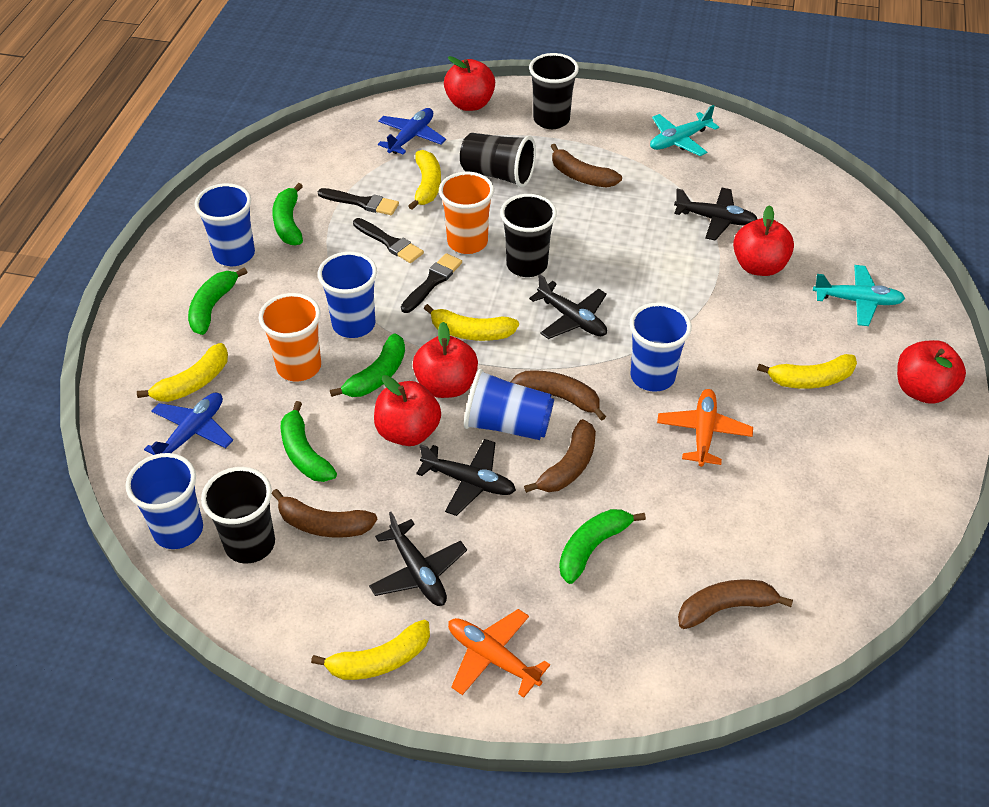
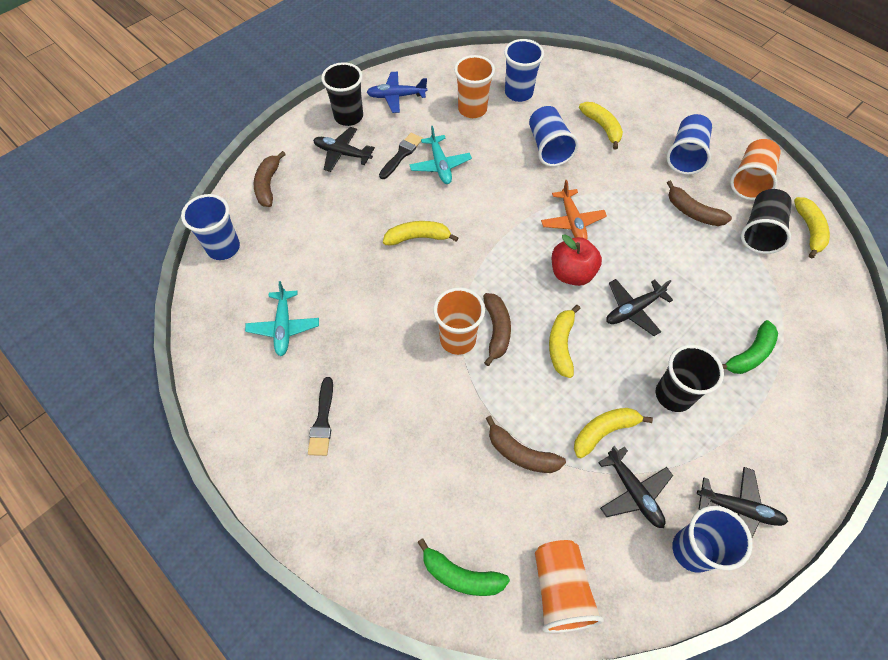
black brush: [318,188,399,215] [353,218,424,263] [401,253,462,313] = 3 -> [308,377,333,456] [379,133,423,179] = 2
black cup: [201,467,275,564] [460,133,536,188] [500,194,557,277] [529,53,579,129] = 4 -> [321,62,363,126] [656,345,724,412] [741,189,792,254] = 3
blue plane: [144,393,233,455] [378,108,446,154] = 2 -> [367,72,427,113] = 1
brown banana: [272,489,377,538] [510,370,606,421] [524,419,596,493] [550,144,622,187] [678,580,793,629] = 5 -> [254,151,286,207] [483,293,511,366] [486,416,566,473] [667,180,732,226] = 4
green banana: [188,267,247,335] [272,183,303,246] [281,401,337,482] [330,333,405,397] [559,509,646,584] = 5 -> [417,539,510,596] [722,320,778,374] = 2
orange cup: [259,293,321,381] [439,172,494,254] = 2 -> [433,287,485,355] [454,55,495,118] [535,540,604,633] [730,139,781,200] = 4
orange plane: [448,609,550,698] [657,389,753,467] = 2 -> [541,180,607,239] = 1
red apple: [374,375,441,446] [413,322,478,398] [444,56,495,111] [733,205,794,276] [897,340,966,404] = 5 -> [552,234,602,286] = 1

